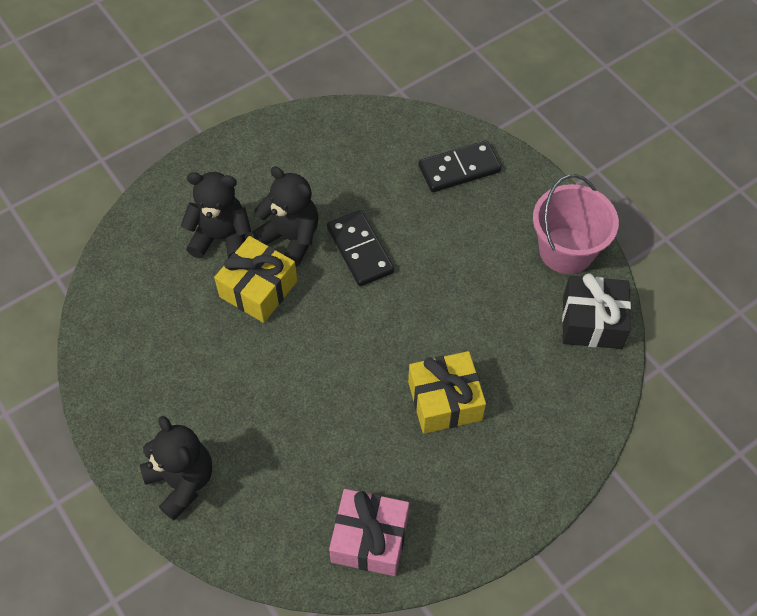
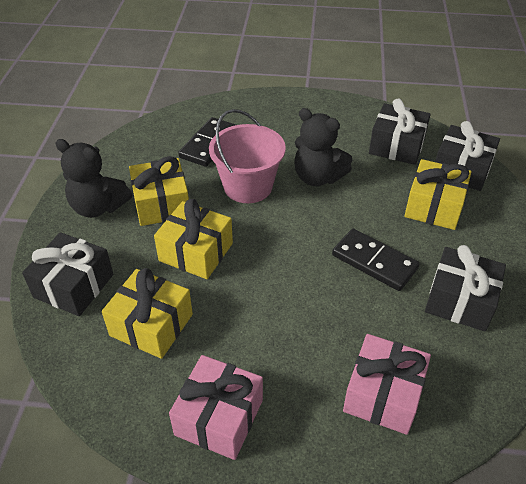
black gift: [562,273,631,349] = 1 -> [22,232,113,316] [369,98,431,165] [425,245,506,332] [435,121,500,191] = 4
black teddy bear: [140,416,212,521] [181,172,251,258] [252,166,319,267] = 3 -> [55,139,132,218] [295,108,352,186] = 2
pink gift: [329,489,409,576] = 1 -> [169,355,263,460] [343,334,431,435] = 2
yellow gift: [214,236,297,323] [408,351,486,434] = 2 -> [102,268,193,359] [129,156,189,226] [154,199,233,279] [404,159,471,230] = 4

